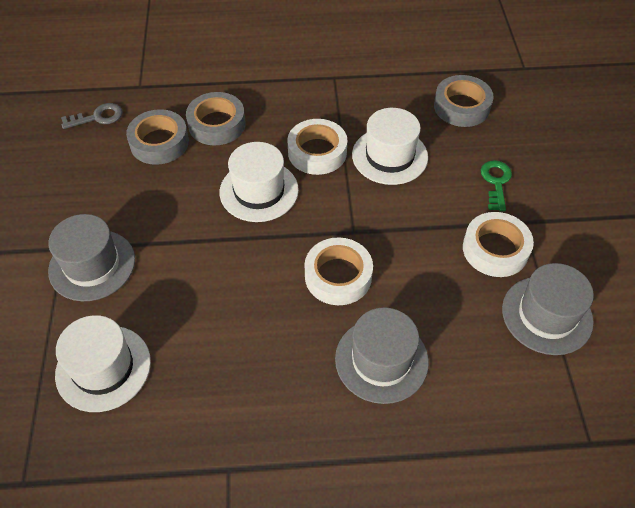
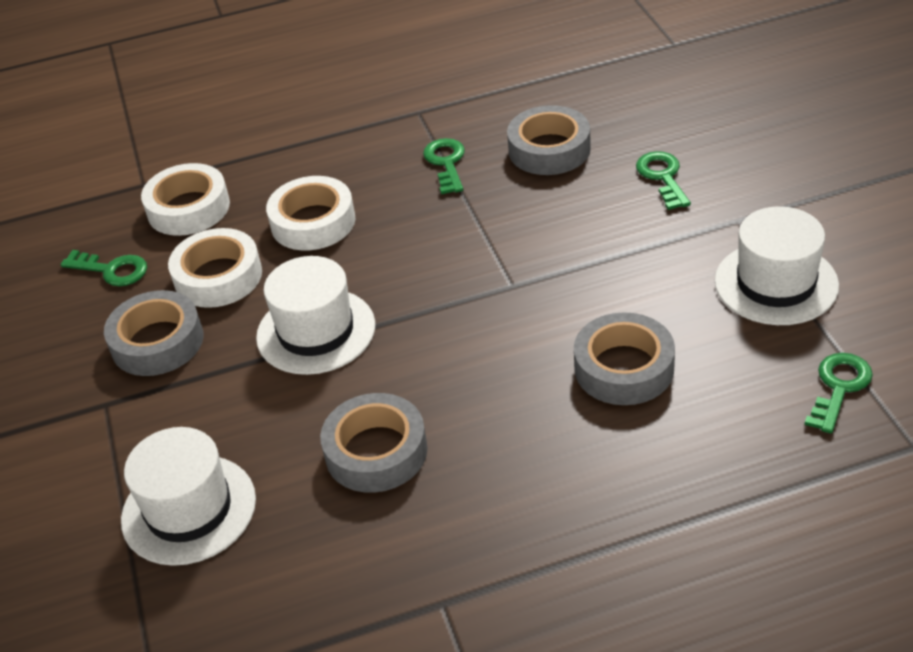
green key: [481,160,512,211] = 1 -> [61,250,147,286] [423,138,465,194] [636,151,691,210] [804,353,873,433] = 4
grey hat: [48,214,135,301] [335,307,429,404] [502,263,594,355] = 3 -> none = 0
grey key: [61,103,123,129] = 1 -> none = 0
grey tape: [126,109,189,165] [186,92,246,145] [434,75,494,127] = 3 -> [104,290,204,376] [320,393,428,493] [507,105,591,175] [574,312,675,405] = 4

